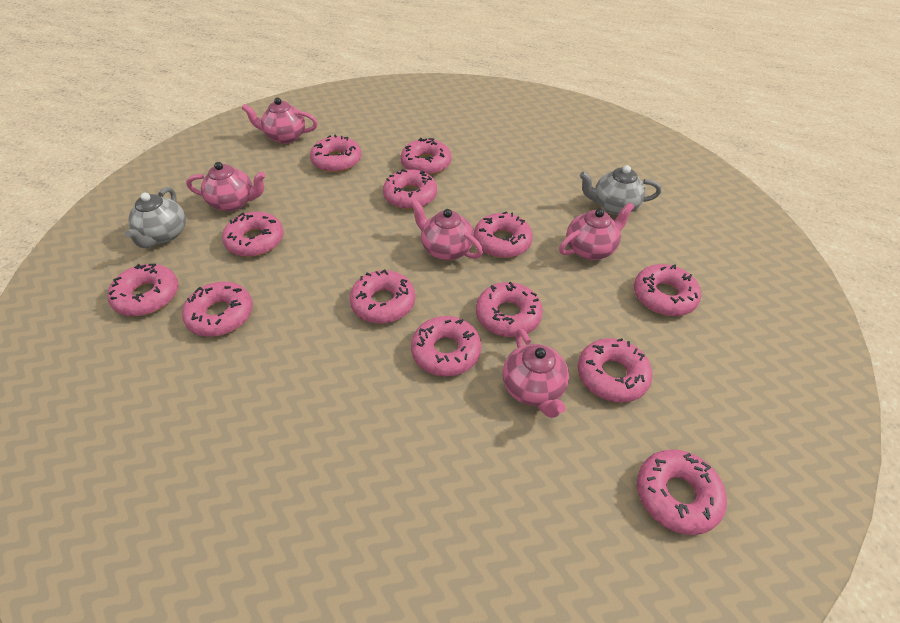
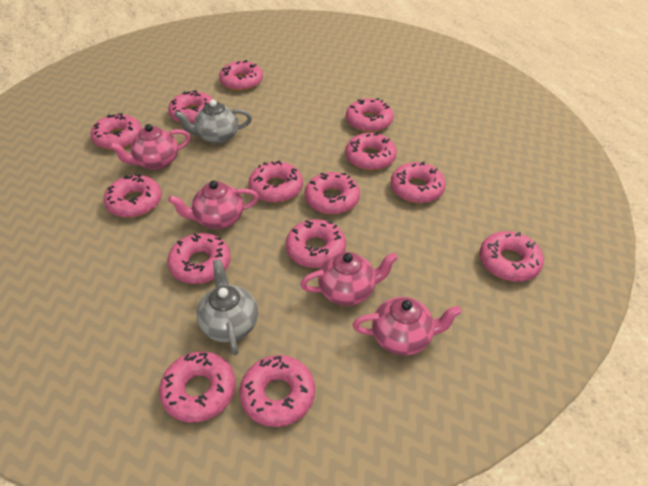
pink donut: [108,264,178,316] [182,282,253,337] [222,212,284,257] [310,135,361,173] [349,269,415,324] [383,169,437,209] [401,138,452,175] [411,316,481,376] [474,211,533,258] [476,282,543,337] [578,338,653,403] [634,264,701,316] [637,449,727,535] = 13 -> [91,113,142,150] [104,174,162,218] [159,351,236,423] [167,233,231,284] [168,90,213,124] [219,60,263,91] [239,355,315,427] [248,161,303,203] [286,219,346,268] [305,172,360,214] [345,132,397,171] [346,98,394,132] [391,162,446,203] [479,231,544,282] = 14
pink teapot: [186,162,266,212] [242,98,318,144] [411,199,483,260] [503,328,569,418] [559,202,635,260] = 5 -> [109,124,190,170] [168,181,259,229] [300,252,398,306] [353,297,462,356] = 4

